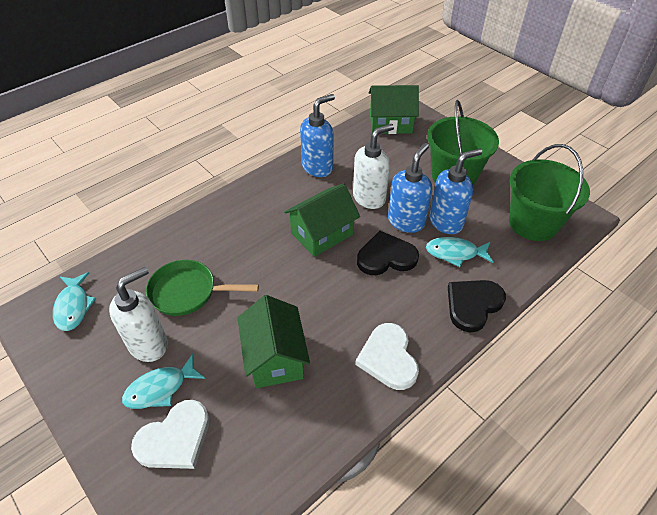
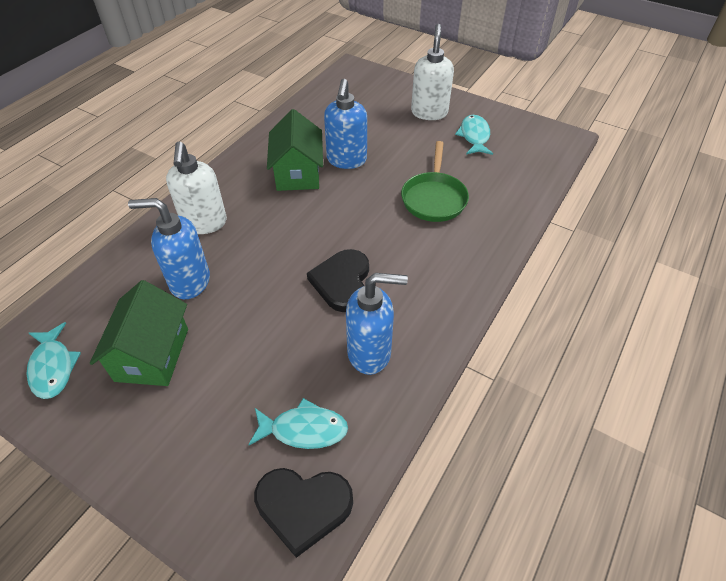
green bucket: [427,100,499,186] [509,144,590,241] = 2 -> none = 0
green house: [238,295,310,388] [284,184,360,257] [369,85,419,134] = 3 -> [90,280,188,386] [267,109,323,191] = 2
white heart: [131,400,209,469] [355,323,419,390] = 2 -> none = 0

